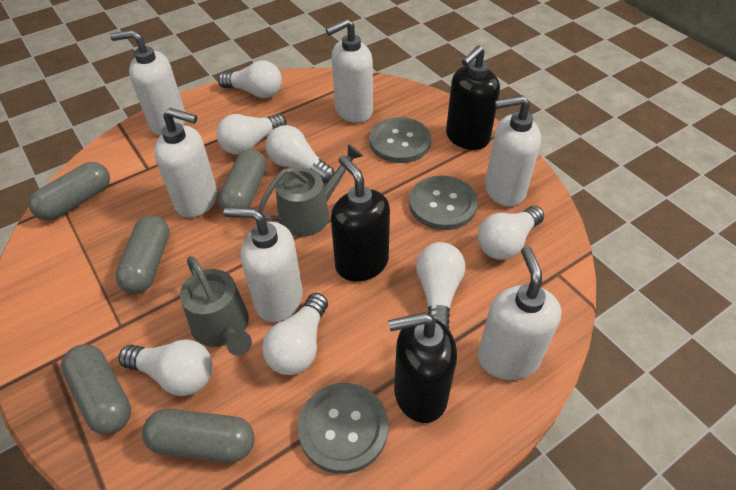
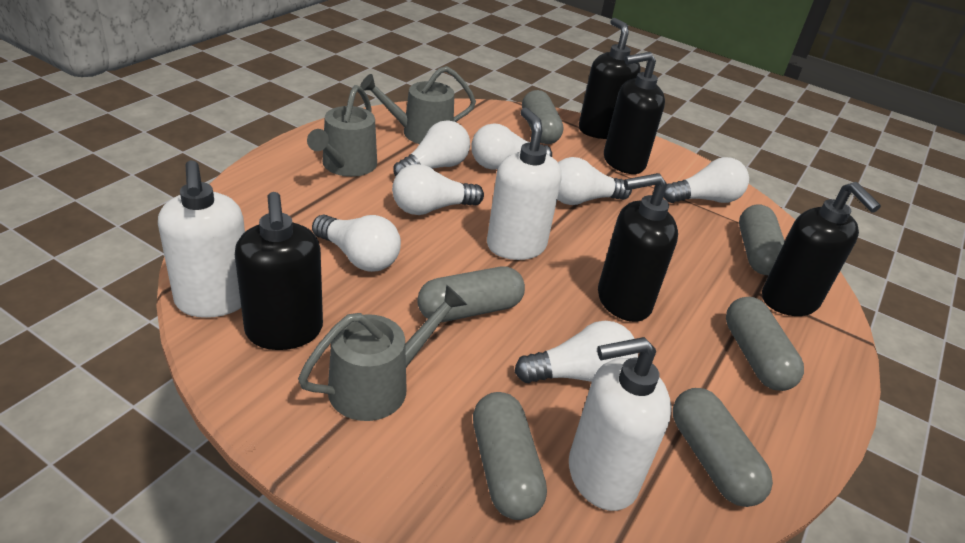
black soap dispenser: [331,155,390,282] [388,312,457,423] [446,45,500,150] = 3 -> [235,192,323,350] [579,18,641,139] [598,173,678,322] [604,52,665,174] [762,182,881,316] = 5
grey button: [298,383,388,474] [369,117,431,163] [409,175,478,230] = 3 -> none = 0
grey capsule: [29,162,110,221] [61,344,131,435] [115,215,170,294] [142,409,254,463] [218,149,266,211] = 5 -> [417,266,525,322] [473,392,547,520] [522,90,563,144] [673,388,773,507] [726,297,804,391] [739,204,785,275] = 6
grey watering can: [180,256,252,356] [258,144,363,237] = 2 -> [298,285,467,421] [307,85,377,177] [360,66,476,144] = 3
white soap dispenser: [110,30,185,136] [154,108,217,218] [224,207,303,322] [326,19,373,123] [478,246,562,380] [485,95,541,206] = 6 -> [158,160,245,318] [487,107,562,260] [569,337,671,511] = 3

